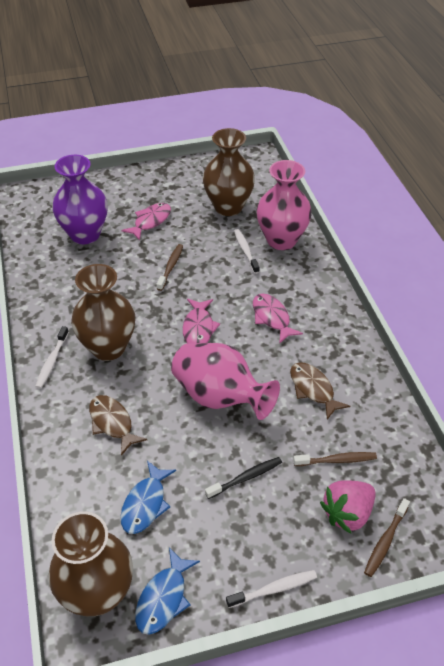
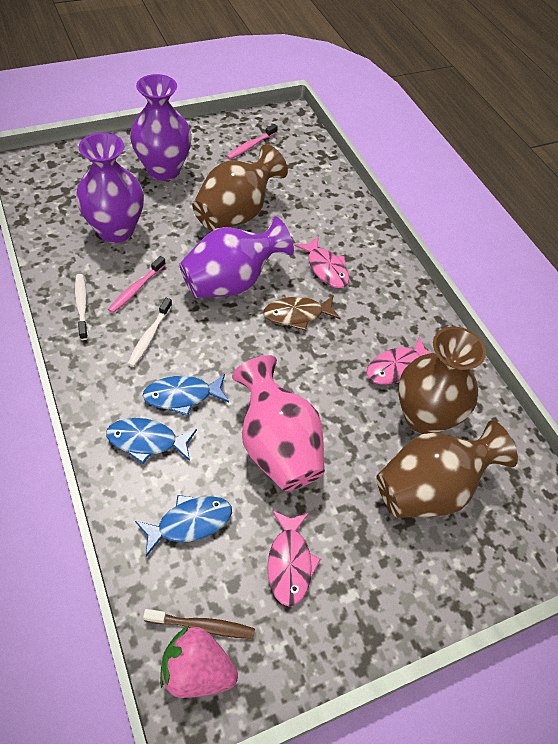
black toothbrush: [205,457,282,499] = 1 -> none = 0
blue fish: [120,461,176,534] [135,548,200,635] = 2 -> [106,418,197,464] [135,495,232,556] [143,374,229,416] = 3
brown fish: [89,395,147,456] [290,362,350,420] = 2 -> [263,296,341,331] = 1
brown toothbrush: [157,244,183,291] [293,452,377,466] [364,498,410,577] = 3 -> [143,609,255,639] = 1
pink toothbrush: none = 0 -> [108,256,166,313] [226,124,278,159] = 2
pink vase: [171,343,280,420] [256,160,312,250] = 2 -> [232,355,325,491] = 1
purple vase: [52,155,108,244] = 1 -> [76,133,144,243] [130,74,192,181] [179,217,294,298] = 3
white toothbrush: [35,326,69,389] [226,570,317,608] [234,229,260,274] = 3 -> [75,274,88,340] [127,298,172,367] = 2

